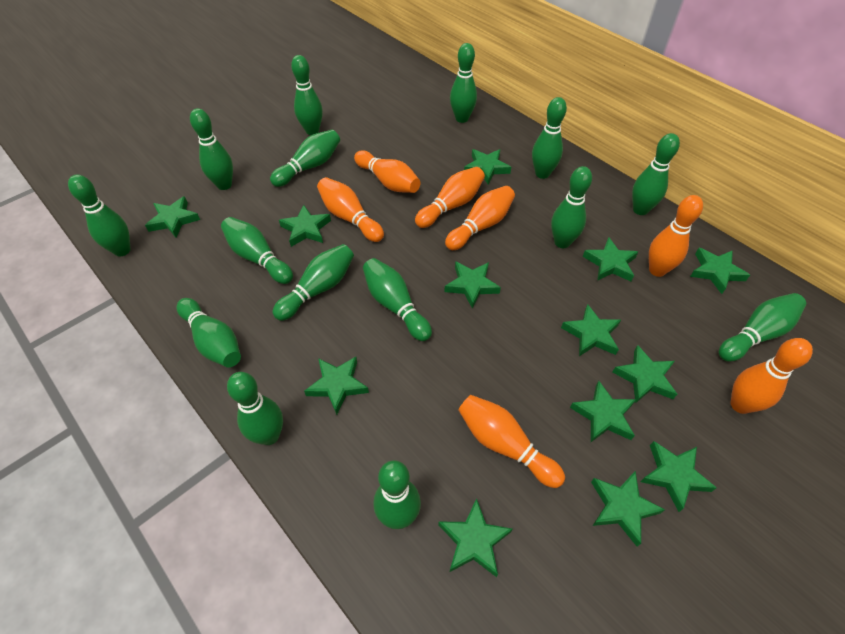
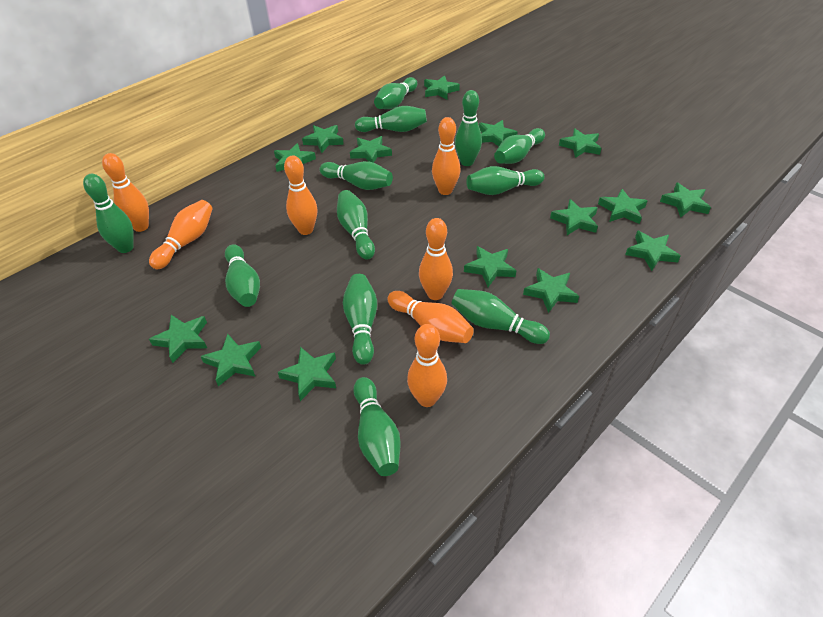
green bowling pin: [68,174,131,256] [177,298,241,368] [190,108,233,190] [221,217,293,284] [227,372,283,445] [270,130,340,187] [273,244,354,321] [291,55,323,135] [363,258,432,341] [373,460,421,529] [450,43,477,123] [532,97,567,179] [551,166,592,248] [632,133,680,215] [719,293,806,362] = 15 -> [83,174,134,253] [225,244,260,307] [320,161,393,190] [337,190,375,259] [343,274,377,365] [353,377,401,476] [355,106,427,132] [374,77,417,109] [451,289,550,344] [455,90,482,166] [466,166,544,195] [494,128,545,164] = 12
green star: [145,196,200,238] [279,205,331,247] [304,357,369,415] [438,498,513,577] [444,261,501,309] [464,149,511,184] [561,304,621,356] [570,381,636,442] [583,237,638,281] [591,471,665,546] [612,345,677,404] [640,441,717,512] [690,248,750,294] = 13 -> [149,315,207,363] [200,334,261,386] [274,143,316,172] [278,347,336,401] [302,125,344,153] [350,136,392,163] [424,76,460,100] [464,246,516,287] [479,120,517,146] [523,268,579,313] [550,199,598,235] [559,128,602,158] [598,189,648,224] [625,230,681,271] [660,182,711,218] = 15

